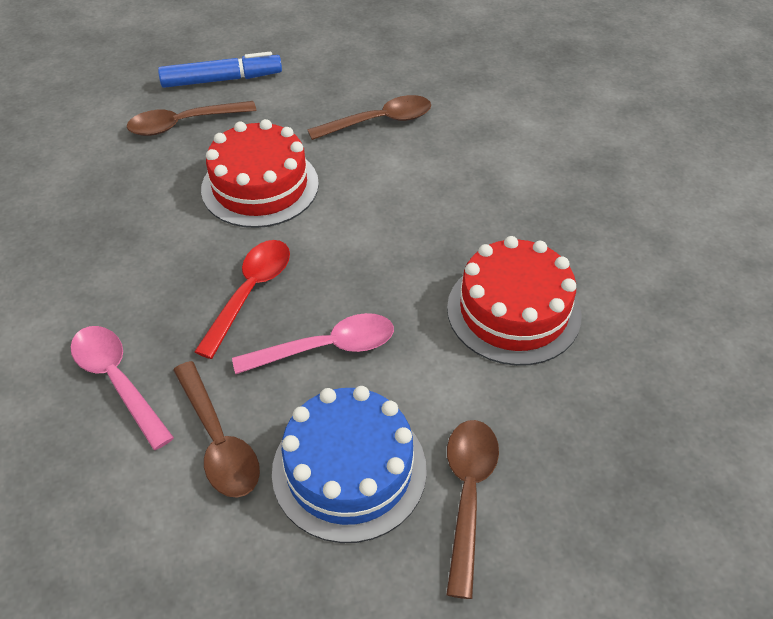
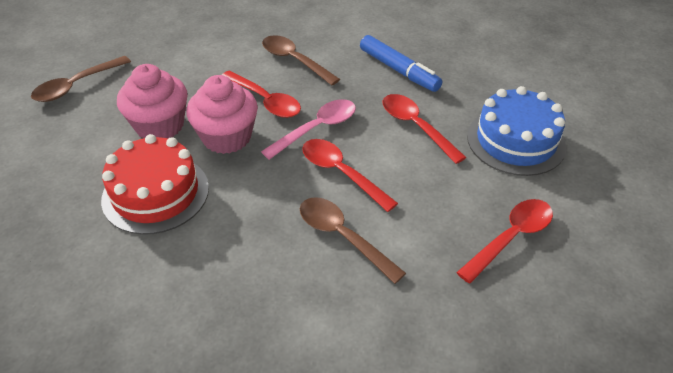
brown spoon: [127,101,257,136] [173,361,260,498] [307,95,431,140] [446,420,499,599] = 4 -> [31,56,131,102] [262,35,340,85] [300,197,406,284] = 3
pink cupcake: none = 0 -> [117,64,187,139] [186,75,258,154] = 2
pink spoon: [71,326,174,450] [232,313,394,374] = 2 -> [261,99,356,160] = 1
red cake: [201,119,319,228] [447,236,581,366] = 2 -> [101,134,209,235] = 1
red spoon: [194,240,290,359] = 1 -> [222,71,301,118] [302,139,398,212] [382,94,466,164] [456,199,553,283] = 4

